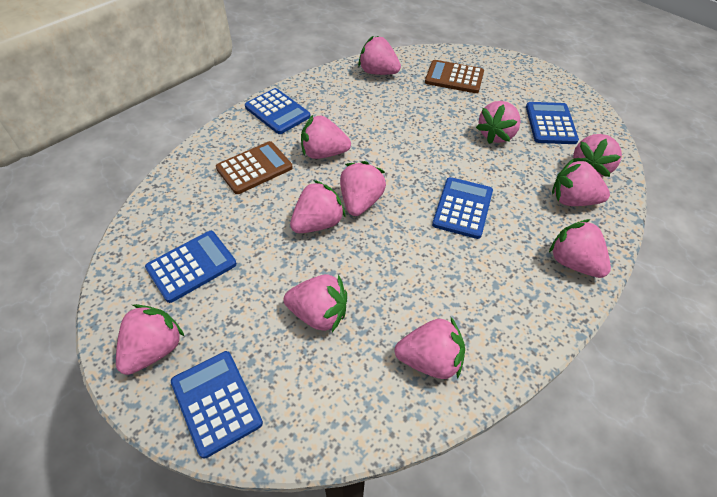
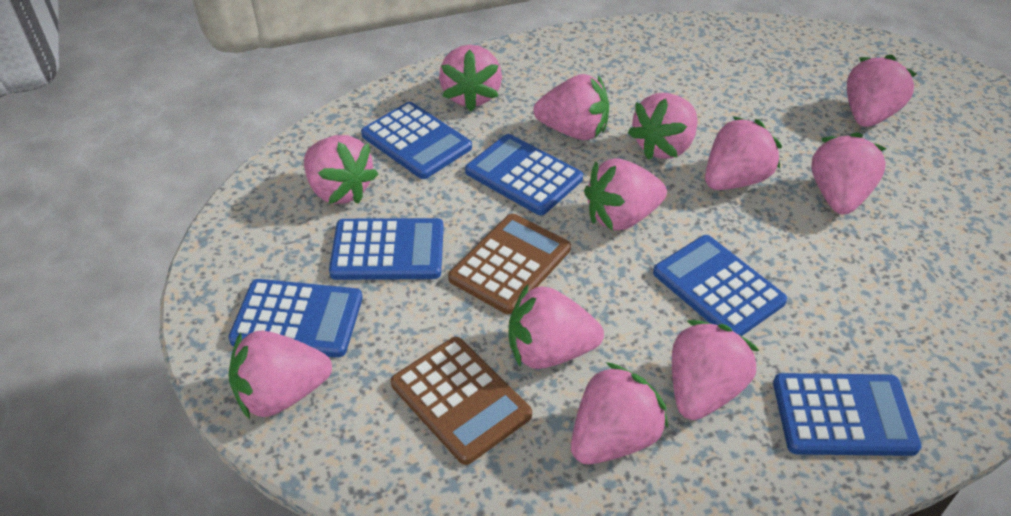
blue calculator: [145,231,237,303] [171,351,263,459] [245,88,311,134] [432,177,493,239] [526,102,579,144] = 5 -> [228,279,363,357] [329,218,444,280] [361,102,472,179] [465,134,583,215] [653,235,787,336] [773,373,921,456] = 6
pink strawberry: [116,304,185,375] [284,274,347,332] [290,180,346,233] [301,115,351,159] [340,161,386,216] [358,36,401,75] [394,318,465,379] [476,101,521,144] [549,219,611,278] [552,159,610,206] [573,134,622,177] = 11 -> [228,330,332,420] [304,135,378,204] [439,45,502,111] [509,284,604,369] [533,74,609,140] [571,362,669,464] [584,158,667,231] [628,93,698,160] [672,320,759,420] [705,116,782,190] [811,133,886,215] [847,54,917,127] = 12

